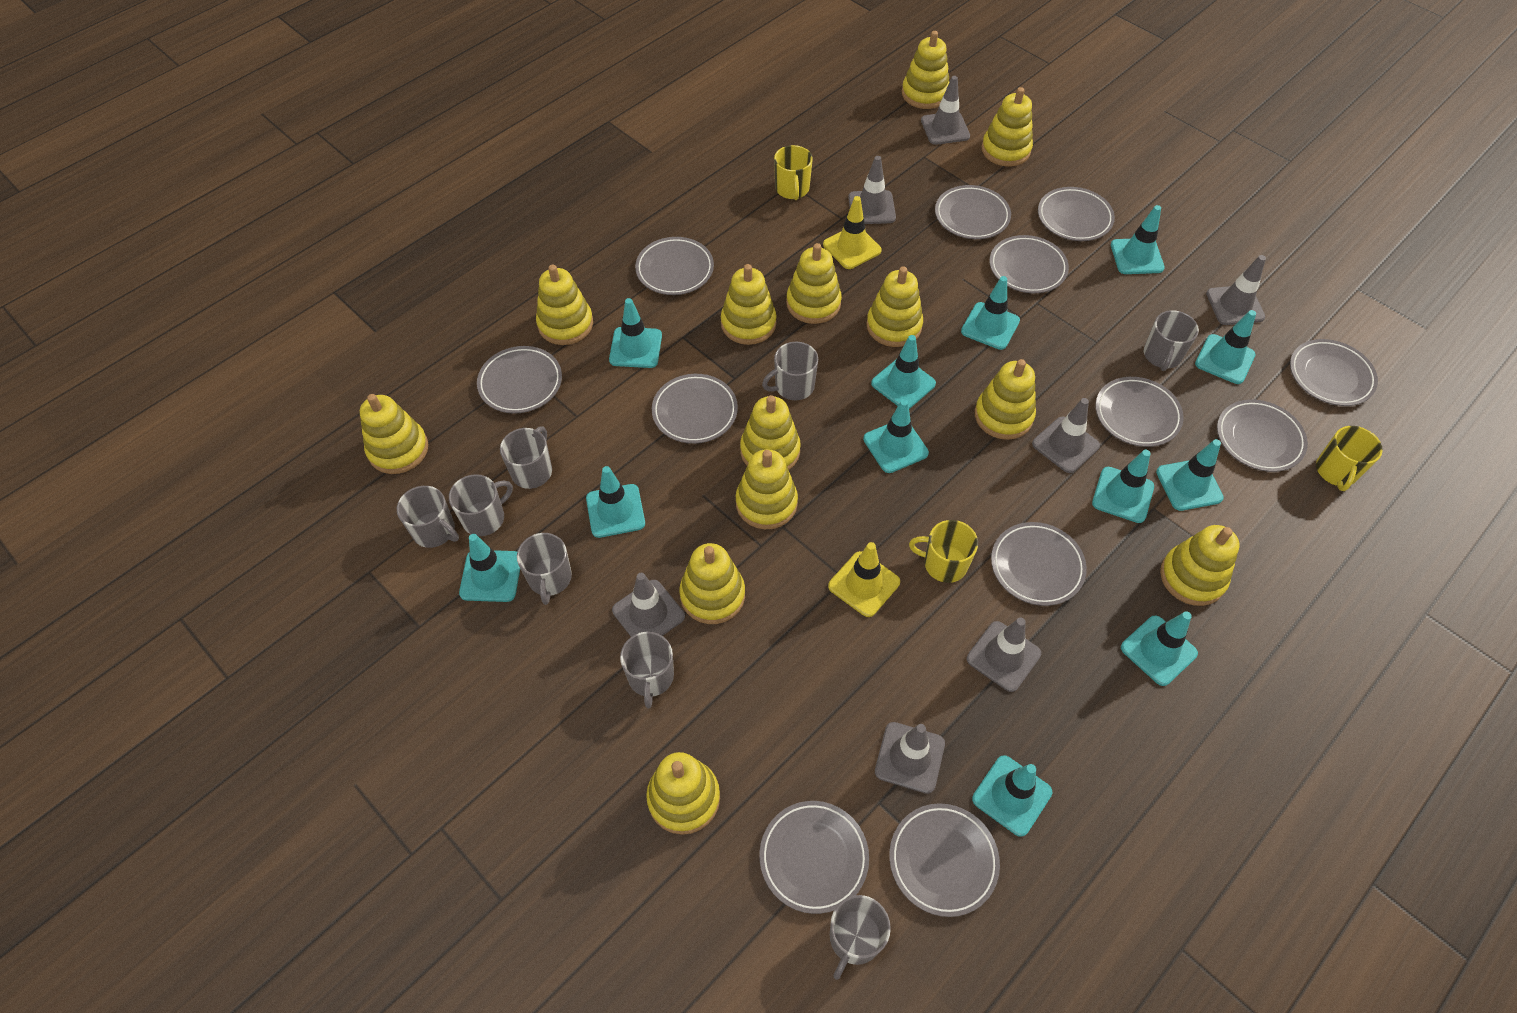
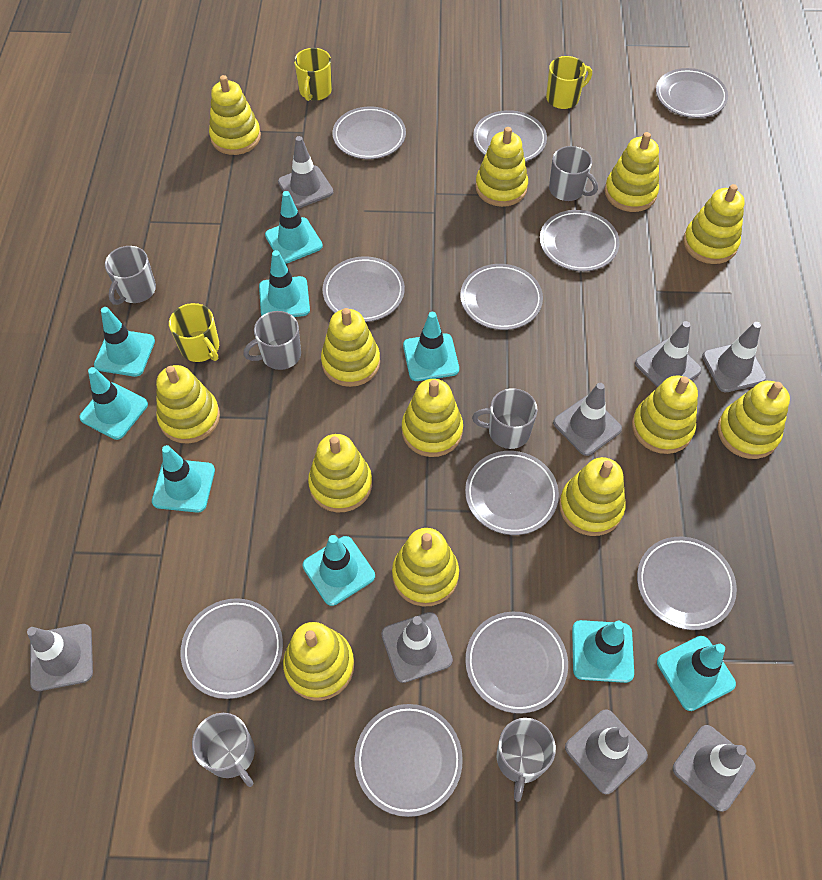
grey mug: [397,486,459,548] [449,474,513,536] [500,426,552,489] [517,533,572,605] [620,632,674,709] [762,342,818,400] [830,895,891,980] [1144,310,1199,371] = 8 -> [105,246,156,305] [192,713,255,787] [243,311,301,370] [472,388,538,449] [497,718,556,802] [549,146,598,201] = 6
grey plate: [477,346,562,414] [635,237,714,295] [652,374,738,444] [759,801,869,914] [889,803,1000,917] [935,185,1011,239] [989,235,1069,293] [991,522,1087,606] [1038,187,1115,241] [1095,377,1184,447] [1217,399,1308,472] [1290,339,1378,406] = 12 -> [180,598,283,699] [323,256,405,322] [333,106,406,159] [354,704,463,817] [460,264,543,330] [465,451,559,535] [465,612,568,714] [473,110,547,162] [540,210,620,271] [637,537,737,630] [656,68,728,118] = 11
grey traffic cone: [612,573,685,637] [848,156,896,224] [875,722,945,794] [921,76,970,145] [967,618,1041,692] [1032,398,1100,473] [1206,255,1266,325] = 7 -> [27,624,93,691] [278,136,333,208] [381,612,453,683] [553,383,622,456] [565,709,648,794] [635,321,702,387] [673,725,756,812] [702,322,767,392] = 8
turquoise traffic cone: [459,534,520,602] [586,466,645,538] [609,298,662,368] [863,399,929,473] [871,335,936,409] [961,276,1020,350] [972,755,1052,837] [1092,450,1154,523] [1111,205,1165,274] [1121,611,1198,686] [1156,439,1224,511] [1195,310,1256,384] = 12 -> [79,367,148,440] [94,307,155,377] [152,445,215,513] [259,250,310,317] [265,191,323,264] [303,535,375,606] [403,312,459,381] [572,620,634,683] [657,636,736,711] = 9
yellow traffic cone: [823,196,882,269] [828,542,900,617] = 2 -> none = 0

